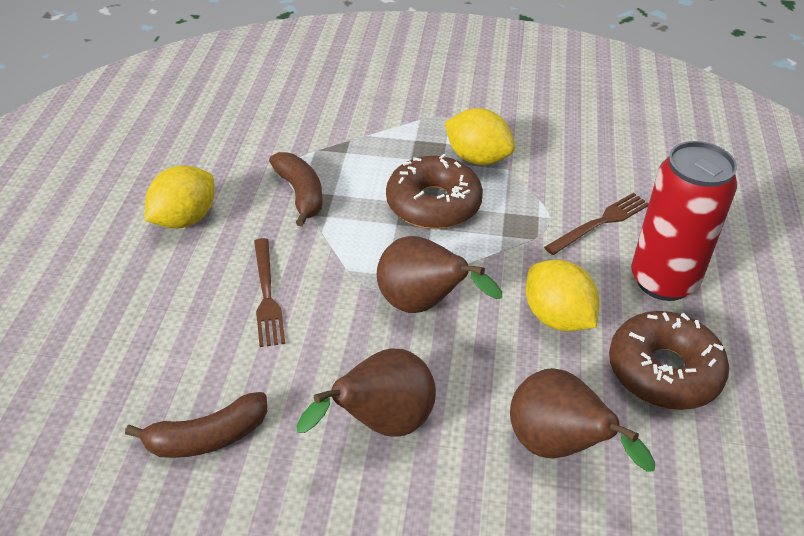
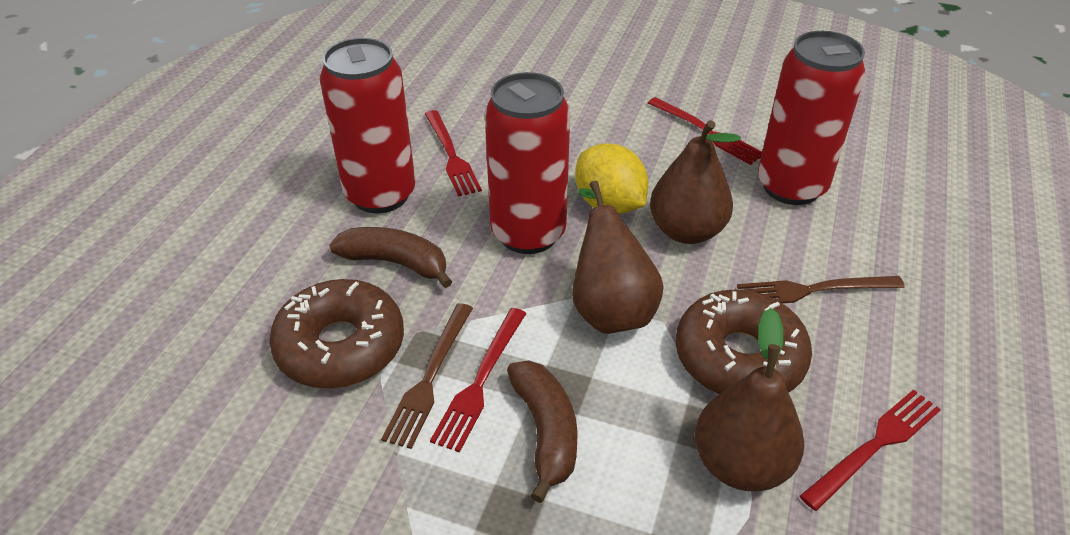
red can: [631,141,737,301] = 1 -> [320,38,415,213] [485,72,570,254] [758,31,866,205] = 3
red fork: none = 0 -> [425,110,482,197] [430,308,526,453] [648,97,762,165] [800,389,941,511] = 4
yellow lemon: [145,165,214,229] [445,108,515,165] [526,260,599,331] = 3 -> [575,143,648,214] = 1

